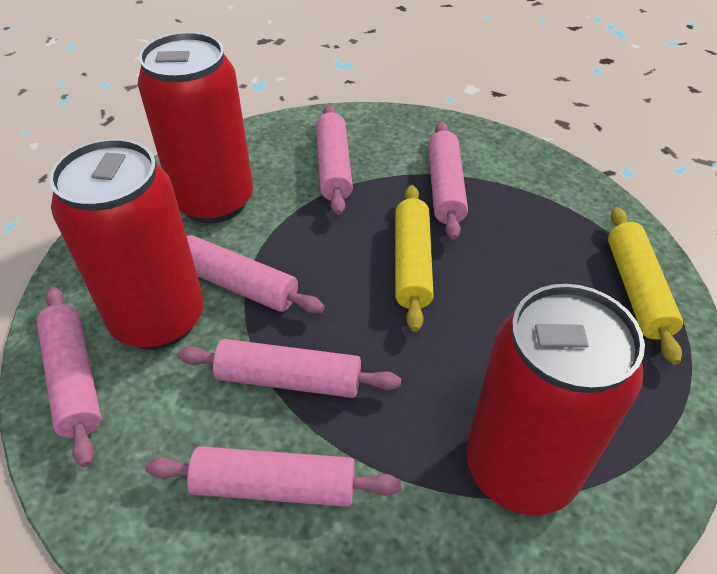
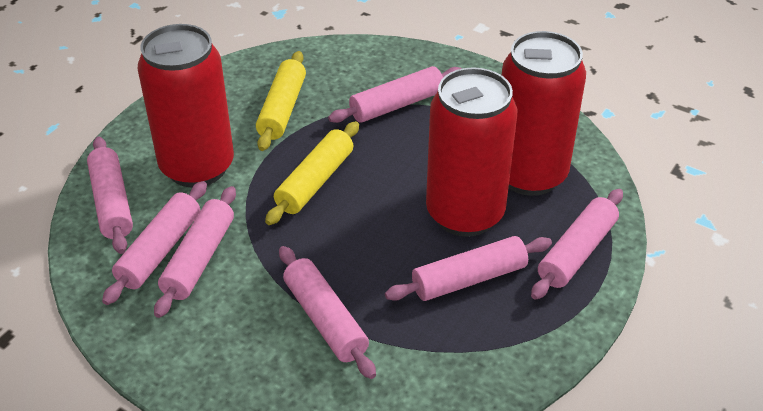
pink rolling pin: [37,287,102,467] [145,446,402,507] [177,339,401,398] [187,235,325,314] [316,105,353,215] [428,122,468,240] = 6 -> [87,137,133,254] [102,181,207,305] [154,186,236,318] [279,246,376,379] [328,66,462,123] [385,236,552,301] [531,189,623,300] = 7

